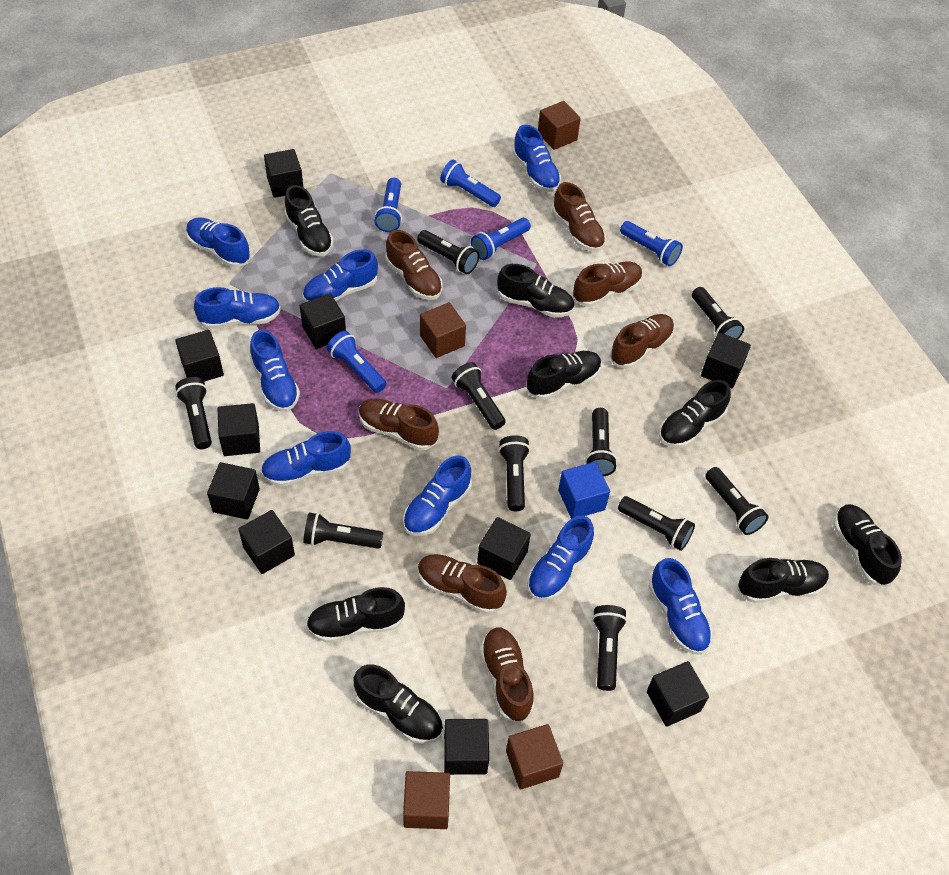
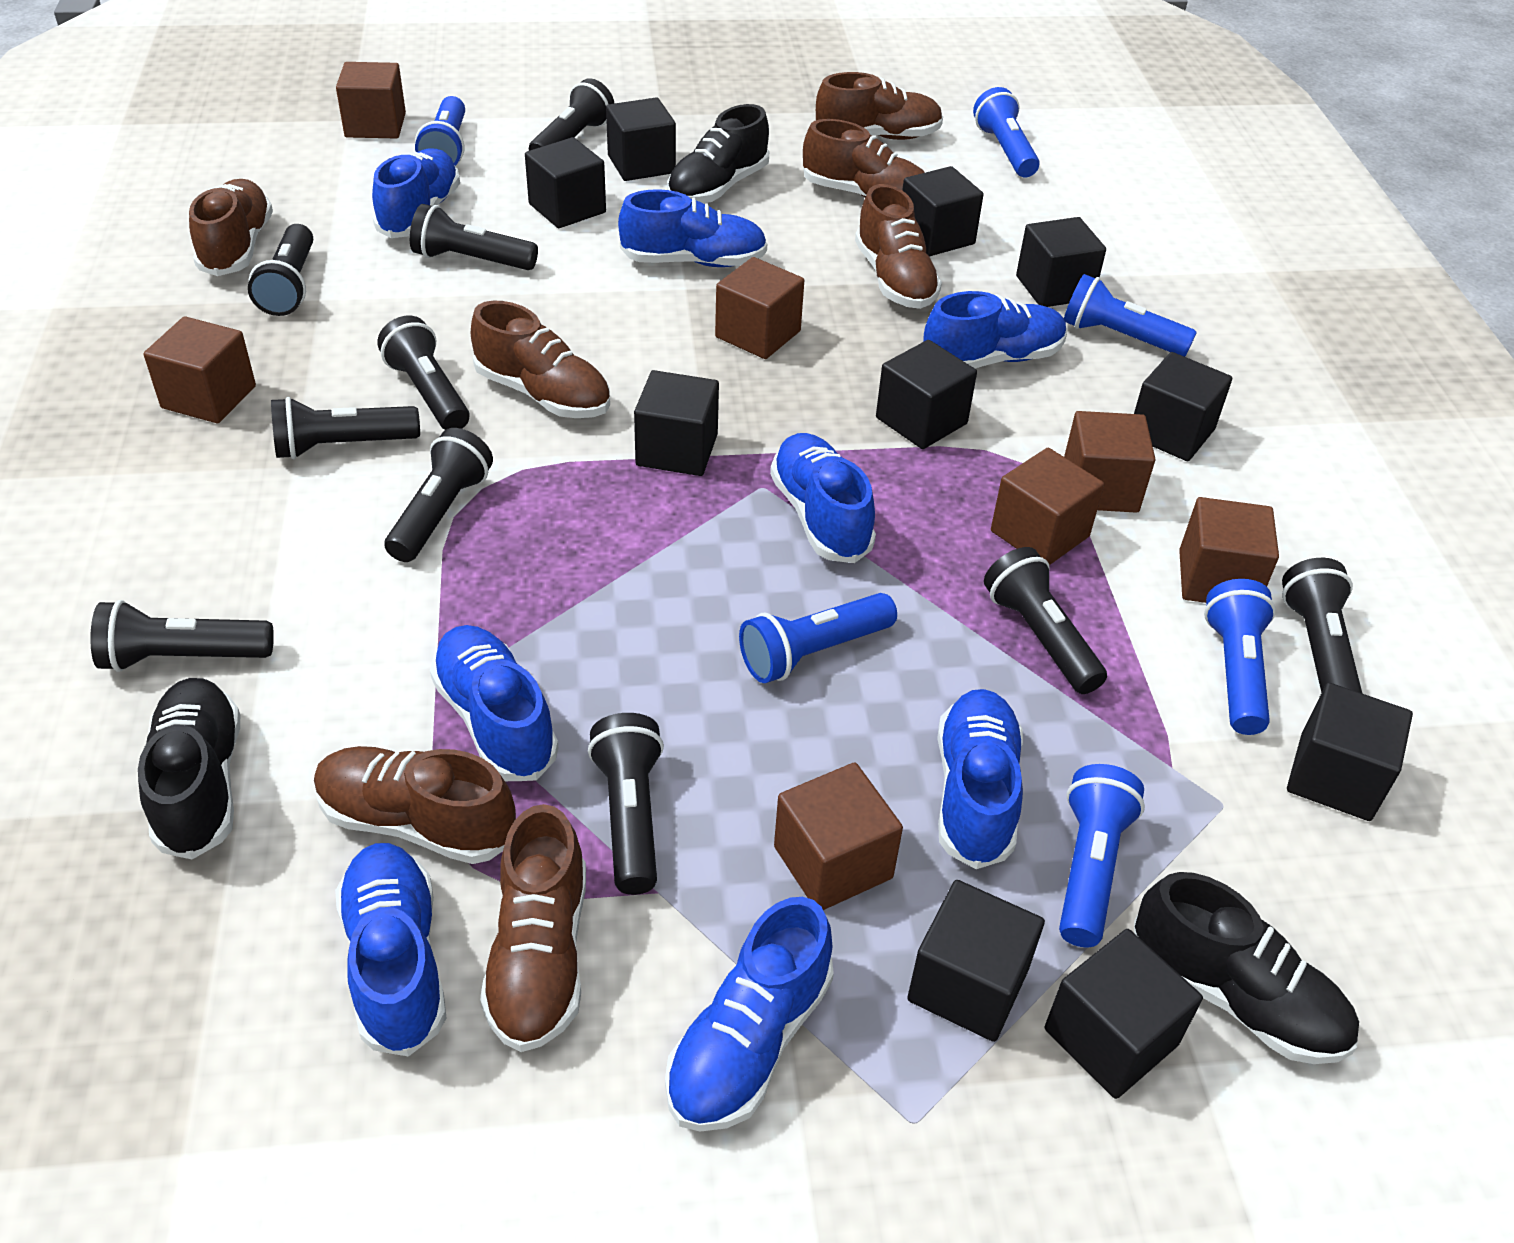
black shoe: [284,185,334,256] [306,587,405,643] [354,665,443,744] [497,264,574,318] [526,351,602,400] [659,380,731,448] [737,558,829,603] [833,504,902,587] = 8 -> [138,678,240,859] [667,104,770,203] [1134,872,1359,1064] = 3
blue cube: [558,462,610,519] = 1 -> none = 0
blue flashlight: [327,331,387,393] [374,178,402,232] [440,160,501,207] [471,218,531,260] [620,221,683,266] = 5 -> [415,96,465,166] [739,593,897,683] [973,87,1040,177] [1059,764,1145,947] [1064,274,1197,356] [1204,579,1276,735] = 6
blue shoe: [186,217,251,267] [194,287,281,329] [250,330,300,412] [261,431,351,487] [303,249,378,302] [403,456,472,536] [512,125,561,192] [527,516,594,601] [649,558,712,655] = 9 -> [335,843,446,1056] [372,149,460,238] [430,625,558,781] [618,189,767,267] [665,897,834,1132] [770,433,876,563] [923,291,1067,368] [937,689,1023,869] = 8
brown cube: [403,771,450,829] [420,302,466,358] [506,724,563,790] [538,101,581,150] = 4 -> [144,316,256,423] [336,62,406,138] [715,257,804,359] [774,762,903,910] [991,448,1104,565] [1064,411,1155,513] [1179,497,1279,603] = 7

